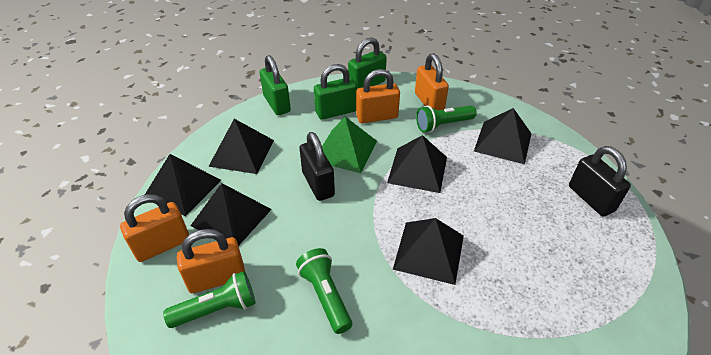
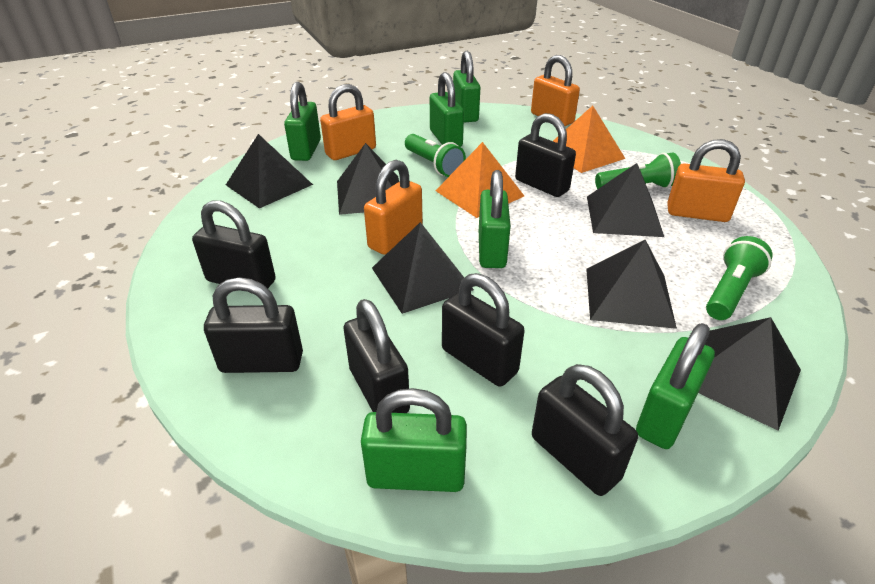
black padlock: [299,132,335,201] [569,146,631,216] = 2 -> [192,201,276,288] [204,277,303,373] [343,299,410,413] [442,273,525,387] [515,113,576,197] [532,364,638,496] = 6
green padlock: [260,55,291,115] [314,64,357,120] [348,37,387,89] = 3 -> [284,82,321,161] [361,388,467,492] [430,72,464,147] [453,51,480,122] [479,170,511,268] [636,323,715,449] = 6
green pyramid: [322,117,377,173] = 1 -> none = 0
orange pyramid: none = 0 -> [435,142,524,218] [553,106,625,173] = 2

